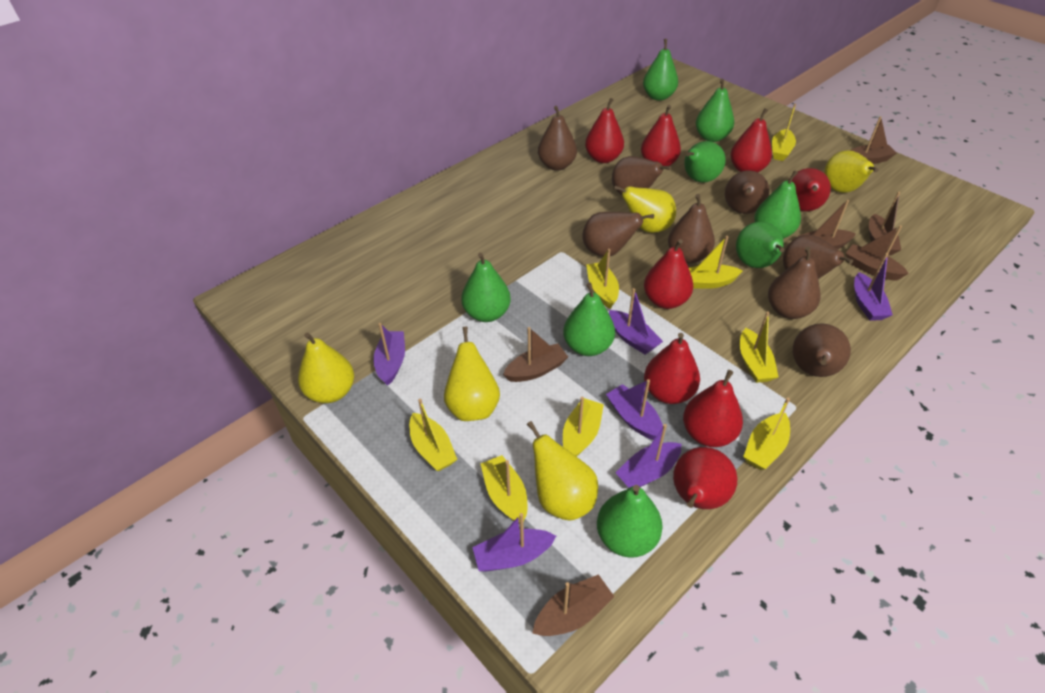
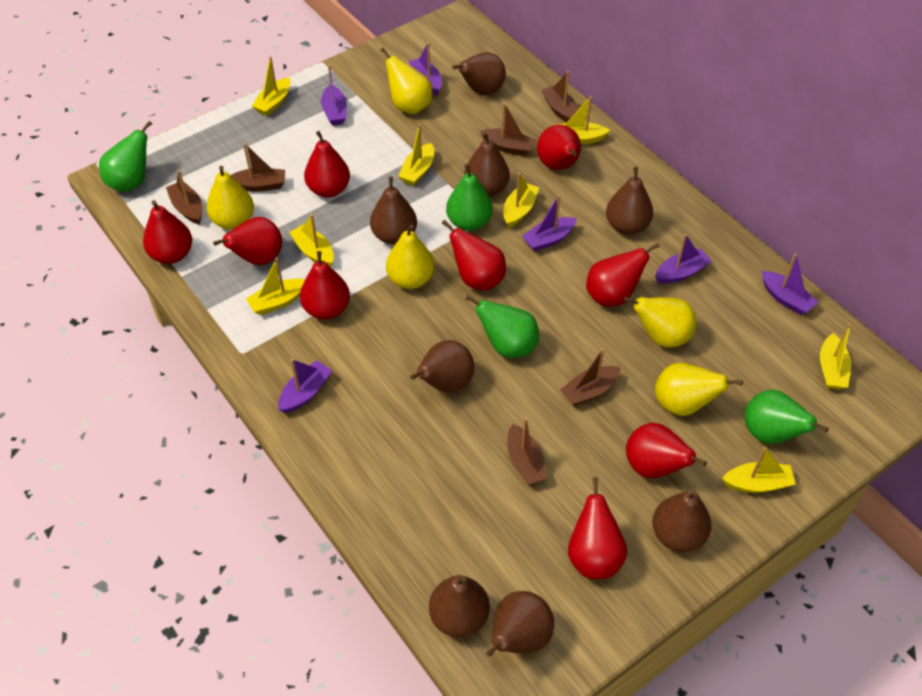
green pear: [461,253,511,322] [563,283,615,356] [597,485,663,558] [643,39,678,101] [684,141,726,183] [696,79,734,142] [736,222,784,268] [754,170,801,239] = 8 -> [99,121,152,192] [446,164,493,231] [466,295,539,358] [744,390,829,444] = 4
red pear: [585,98,624,163] [641,105,681,166] [644,239,694,309] [644,333,700,404] [673,447,737,509] [683,370,743,447] [730,108,772,172] [788,168,831,212] = 8 -> [143,200,192,264] [213,217,282,265] [300,251,350,319] [304,131,350,198] [442,220,506,290] [537,125,581,170] [568,477,627,579] [586,243,660,306] [626,423,707,478] = 9

